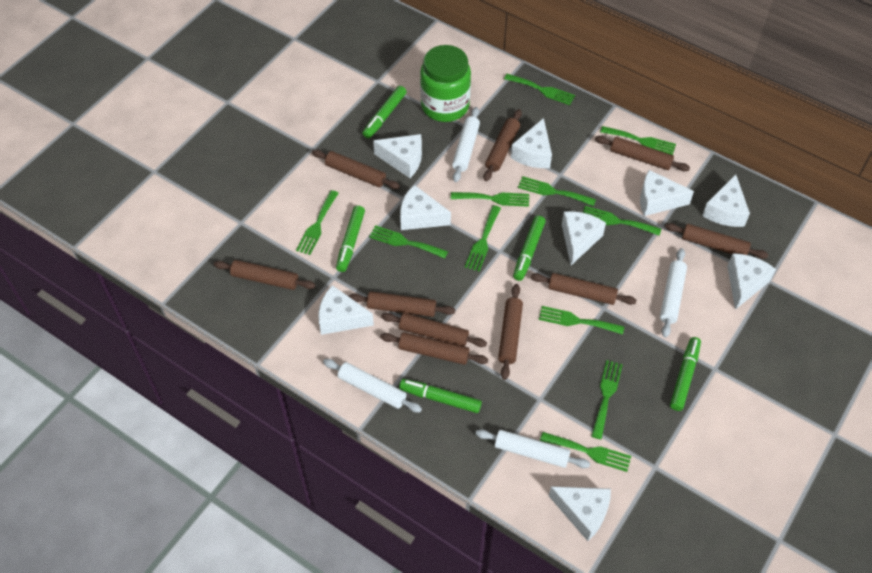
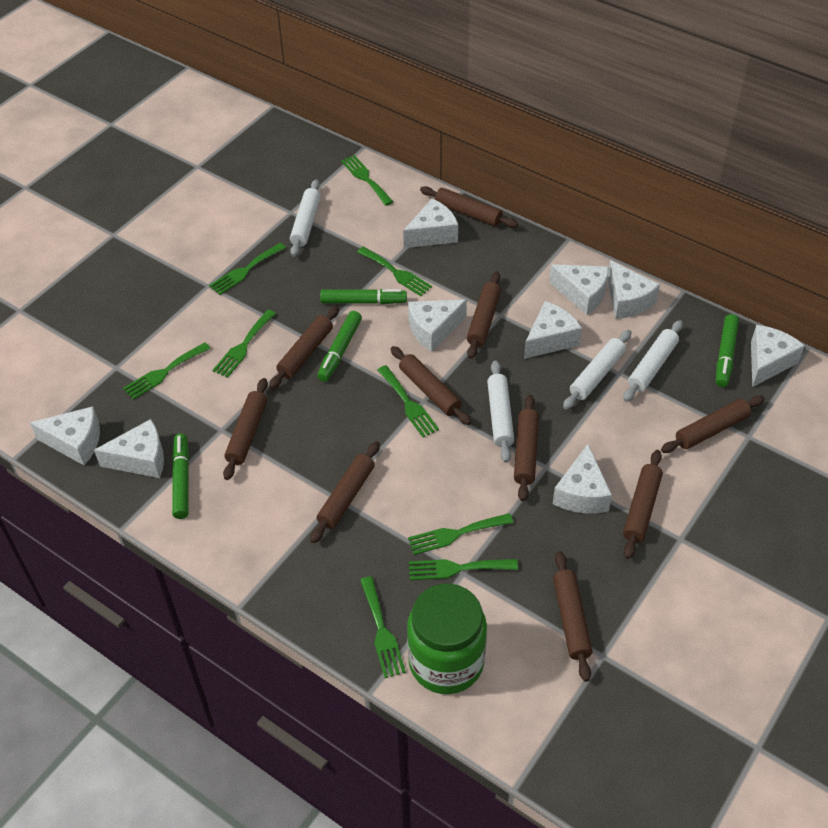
green fork: [296,190,339,255] [369,225,448,259] [451,192,529,207] [465,205,501,271] [504,74,575,105] [518,176,596,206] [539,306,624,335] [540,432,631,472] [583,206,661,236] [591,360,623,439] [600,126,676,155] = 11 -> [123,342,211,399] [209,243,286,295] [212,310,276,378] [341,155,393,206] [357,247,432,296] [360,576,406,678] [378,365,439,437] [408,513,514,555] [409,559,518,580] = 9
green marker: [336,206,365,272] [362,86,407,138] [399,379,482,413] [513,216,546,281] [670,337,701,411] = 5 -> [172,434,189,519] [317,311,362,382] [320,289,407,304] [716,314,739,387] = 4

